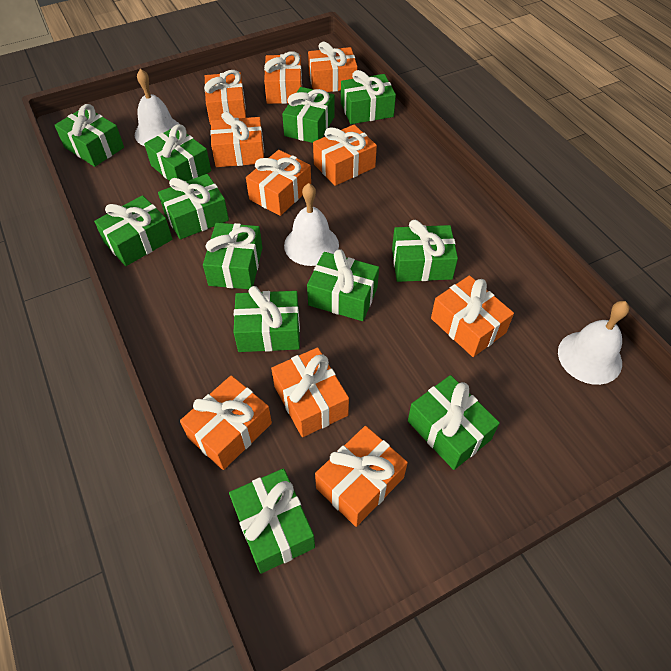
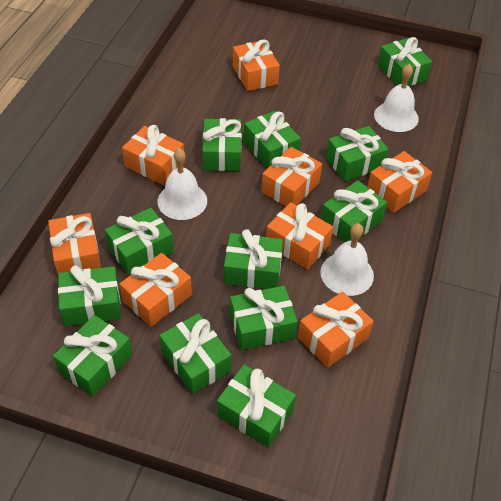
orange gift: [180,375,272,470] [204,70,246,125] [210,111,264,167] [246,150,311,216] [264,51,302,104] [271,347,349,437] [308,42,358,92] [313,125,377,186] [315,426,408,527] [431,275,514,357] = 10 -> [48,213,101,274] [119,253,192,327] [122,125,185,185] [233,39,280,91] [261,147,322,206] [266,202,333,270] [298,292,374,368] [367,151,432,213] = 8

